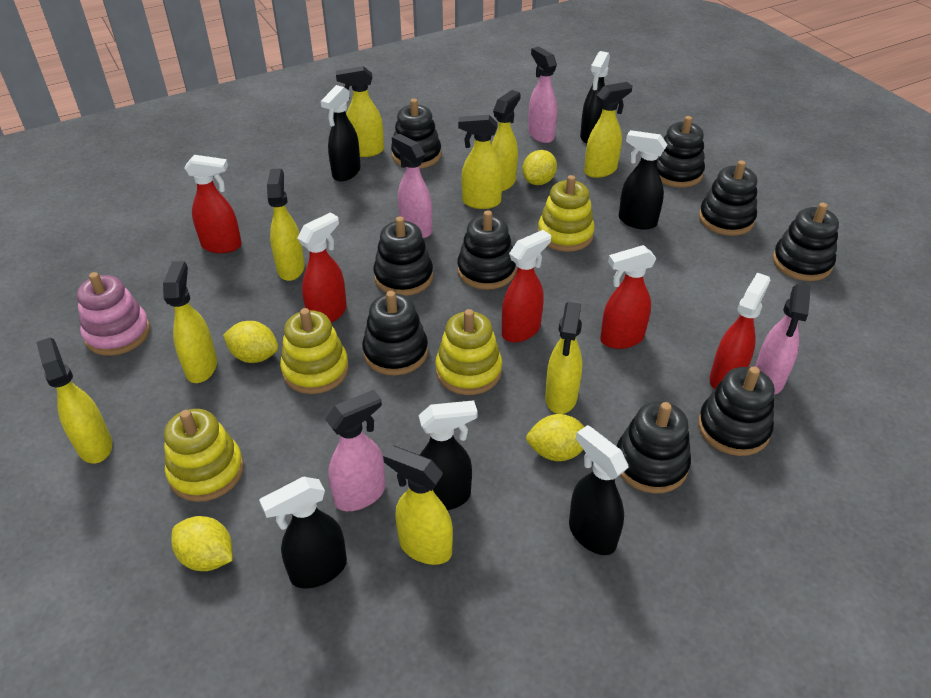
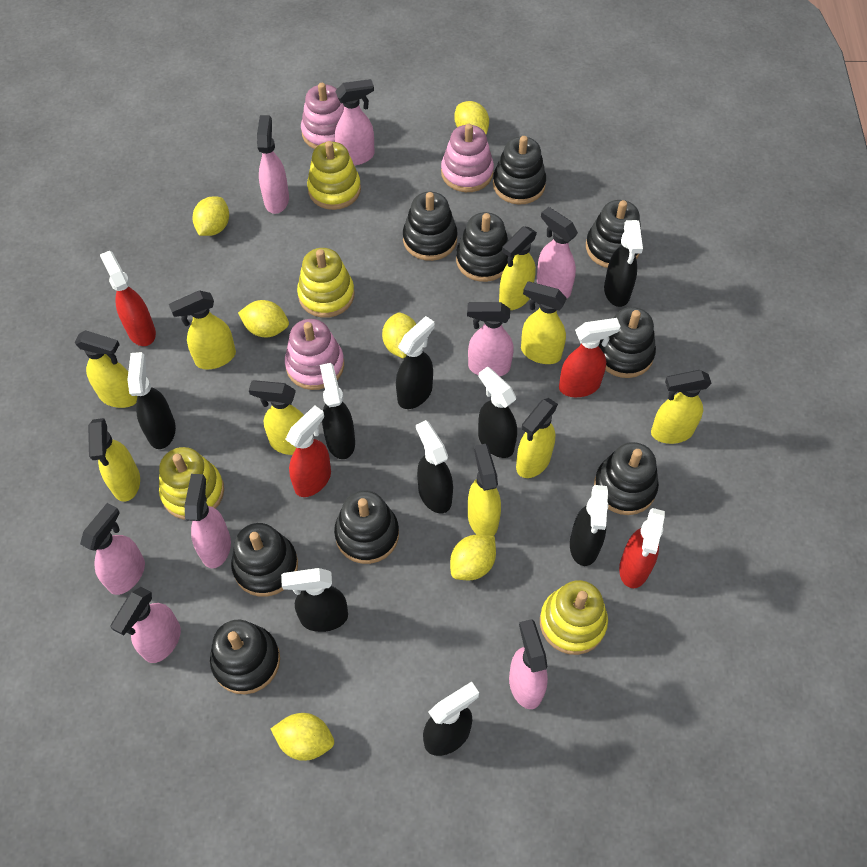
black spray bottle: [259,477,347,589] [320,85,361,181] [419,400,477,510] [569,425,628,555] [580,51,610,143] [619,130,668,230] = 6 -> [127,352,176,449] [281,568,348,632] [320,363,355,459] [396,316,435,409] [416,420,453,513] [423,682,479,756] [478,367,517,458] [570,485,608,566] [604,220,643,307] = 9
pink spray bottle: [325,390,385,511] [392,134,432,238] [528,47,557,143] [755,284,811,395] = 4 -> [80,503,145,595] [111,587,181,663] [185,474,231,569] [257,115,289,214] [335,79,375,166] [467,302,514,376] [509,619,548,709] [537,207,578,298] = 8
pink stacking toy: [77,272,150,356] = 1 -> [285,319,344,390] [301,83,344,149] [441,124,494,192] = 3
red spray bottle: [184,155,242,253] [297,212,347,323] [502,230,551,343] [600,245,657,349] [710,272,770,390] = 5 -> [100,251,156,346] [285,406,331,497] [559,318,621,397] [619,508,665,588] = 4
yellow lemon: [171,516,232,571] [223,321,278,363] [522,150,557,185] [526,414,585,461] = 4 -> [193,196,229,236] [238,300,289,337] [271,713,334,761] [382,313,416,358] [450,535,496,580] [454,101,489,134] = 6

